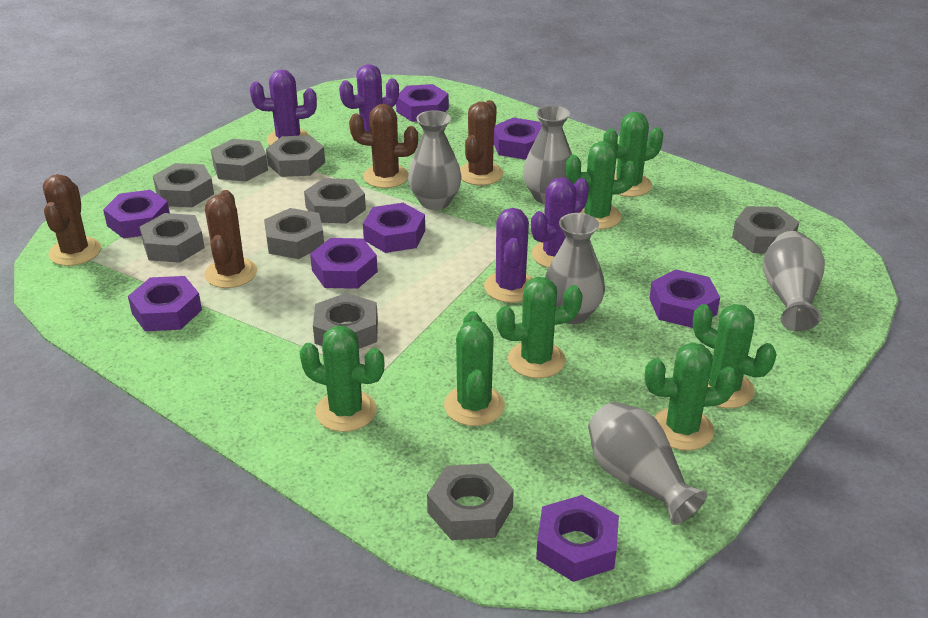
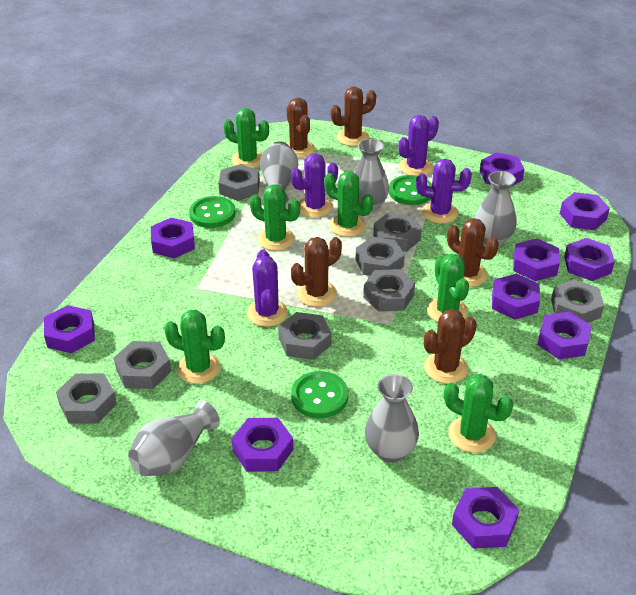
brown cactus: [43,174,101,266] [204,190,257,288] [349,104,418,188] [460,100,503,185] = 4 -> [287,98,315,158] [291,237,342,307] [331,87,376,146] [424,309,477,384] [447,218,499,287] = 5
green button: none = 0 -> [189,196,235,228] [291,371,348,418] [389,175,432,205] = 3
green cactus: [300,326,385,432] [444,311,505,426] [496,277,583,378] [566,141,637,229] [603,112,663,197] [645,342,738,451] [693,304,777,408] = 7 -> [164,310,225,384] [223,108,269,168] [250,184,300,251] [324,171,373,237] [427,254,469,322] [444,375,513,453] = 6
grey nut: [140,213,205,263] [153,163,214,207] [211,139,268,182] [264,208,324,259] [266,135,325,177] [304,178,366,224] [313,293,378,349] [427,463,514,540] [732,206,799,253] = 9 -> [56,373,117,423] [114,341,171,389] [218,164,260,201] [278,312,332,360] [356,237,405,276] [363,269,415,312] [373,213,422,252] [551,279,604,323] = 8
purple nut: [103,190,170,239] [128,276,202,331] [310,238,378,289] [363,203,425,253] [396,84,449,122] [494,118,542,160] [536,495,619,582] [649,269,720,328] = 8 -> [44,305,95,354] [151,217,195,259] [231,418,293,472] [452,487,519,549] [480,153,525,186] [492,274,540,320] [513,238,560,281] [537,312,592,359] [560,192,610,230] [564,238,615,281] = 10

